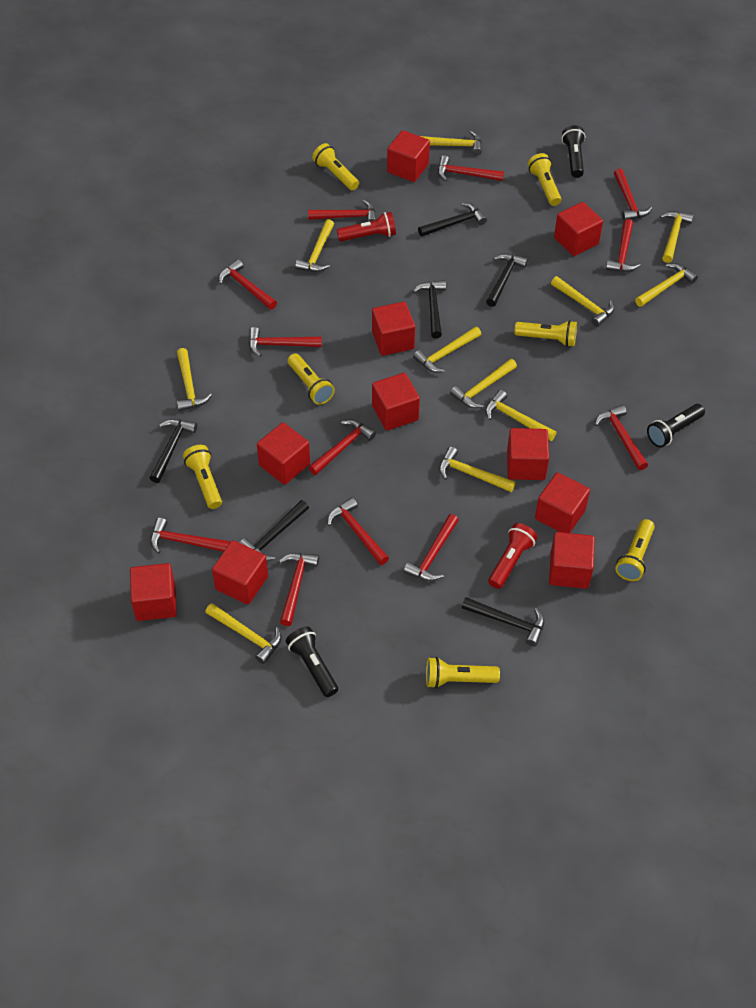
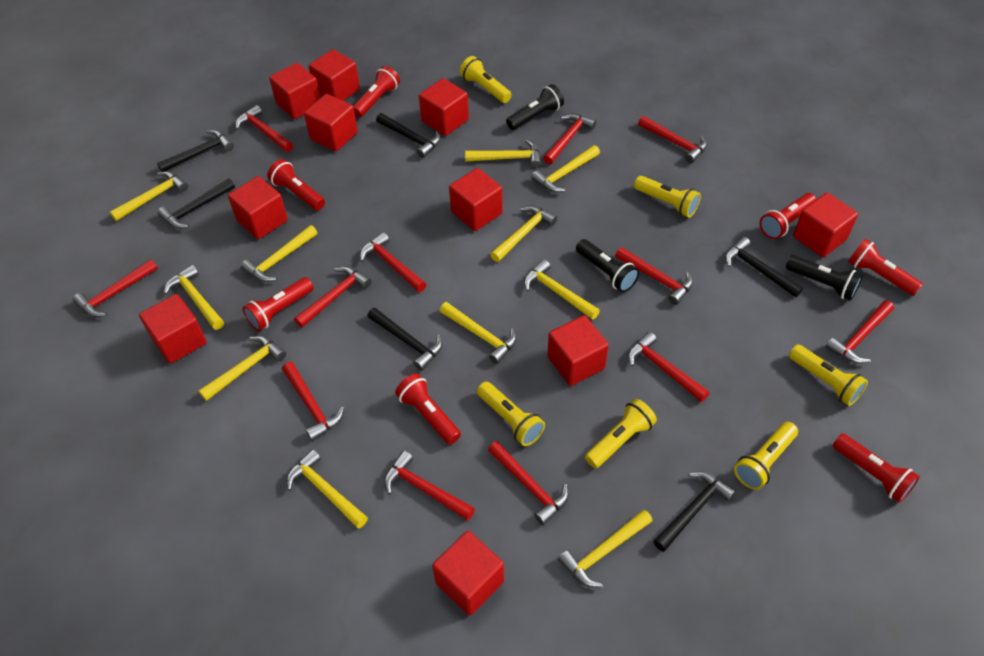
red flashlight: [337,212,396,241] [488,523,537,589] = 2 -> [243,277,314,331] [267,159,325,210] [353,66,400,118] [395,373,461,445] [760,193,816,239] [833,433,920,503] [848,239,923,296] = 7
yellow flashlight: [183,445,222,509] [288,353,335,405] [312,143,359,190] [426,657,500,688] [514,320,577,347] [528,153,561,206] [615,519,655,581] = 7 -> [459,56,512,103] [477,382,545,446] [585,399,657,468] [634,176,701,217] [734,422,798,490] [789,345,868,406] = 6

